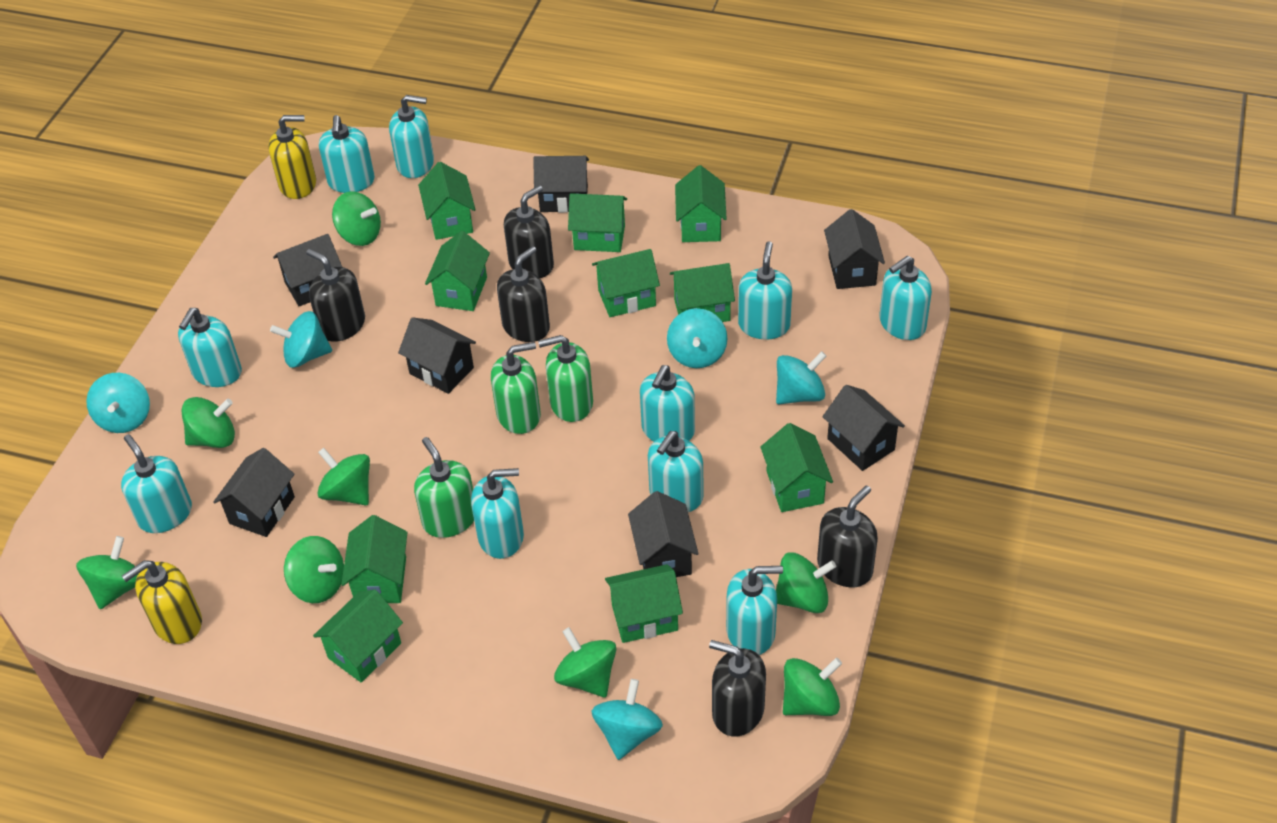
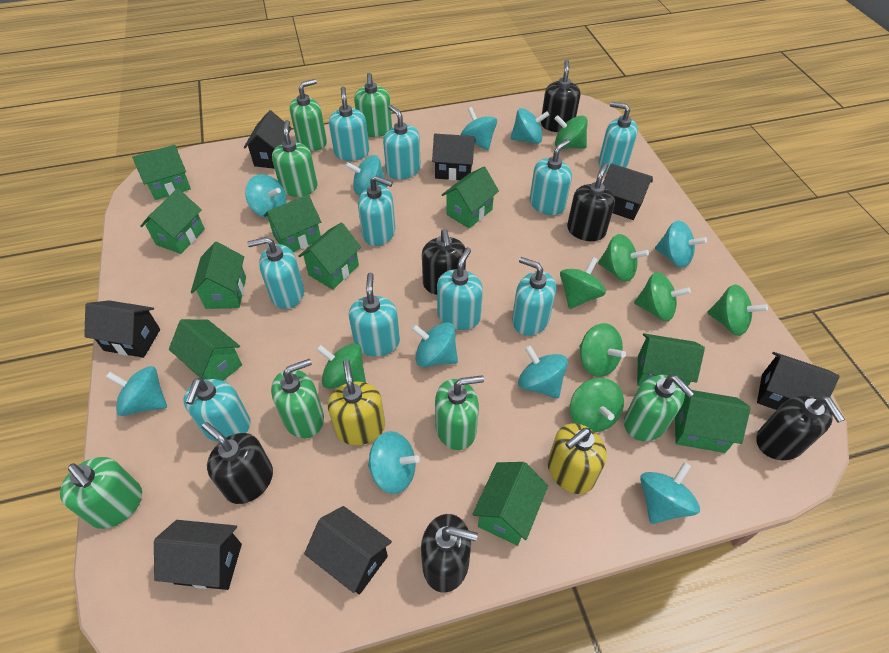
black soap dispenser: [306,249,365,342] [497,246,550,342] [504,185,554,278] [709,640,766,737] [817,485,878,587] = 5 -> [202,422,273,504] [421,514,478,593] [422,229,466,295] [541,60,581,132] [567,163,615,241] [756,396,845,460] = 6
green soap dispenser: [414,437,474,538] [491,342,541,434] [538,335,593,422] = 3 -> [60,457,142,529] [271,359,324,438] [272,120,318,197] [289,79,327,151] [354,73,392,137] [435,375,484,450] [624,375,694,441] = 7
turquoise spinning top: [86,373,150,433] [270,311,332,368] [591,679,663,760] [667,308,727,368] [776,351,826,404] = 5 -> [106,366,167,416] [245,174,286,218] [345,155,387,195] [368,431,420,494] [411,322,458,367] [461,107,497,150] [510,108,549,144] [518,345,568,399] [640,462,700,524] [655,220,707,268] = 10

